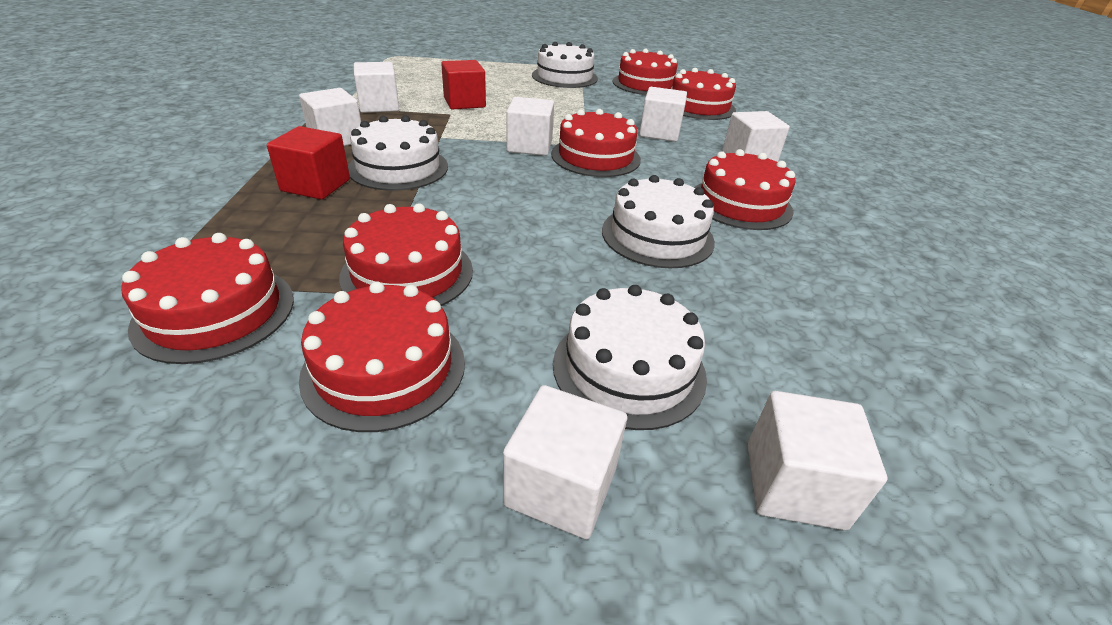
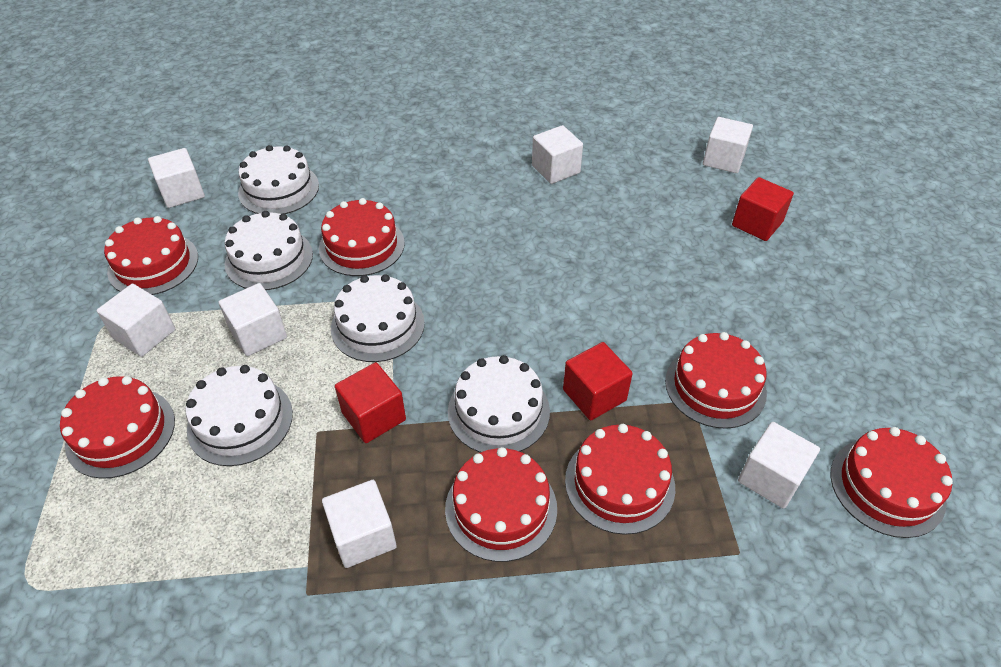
red cube: [267,126,350,200] [441,60,486,110] = 2 -> [335,362,406,443] [563,342,633,421] [732,177,794,241] = 3
white cake: [348,115,448,191] [532,42,598,88] [553,285,707,430] [602,175,715,268] = 4 -> [185,365,293,466] [225,211,313,290] [238,145,319,214] [331,274,425,362] [448,355,550,453] = 5

